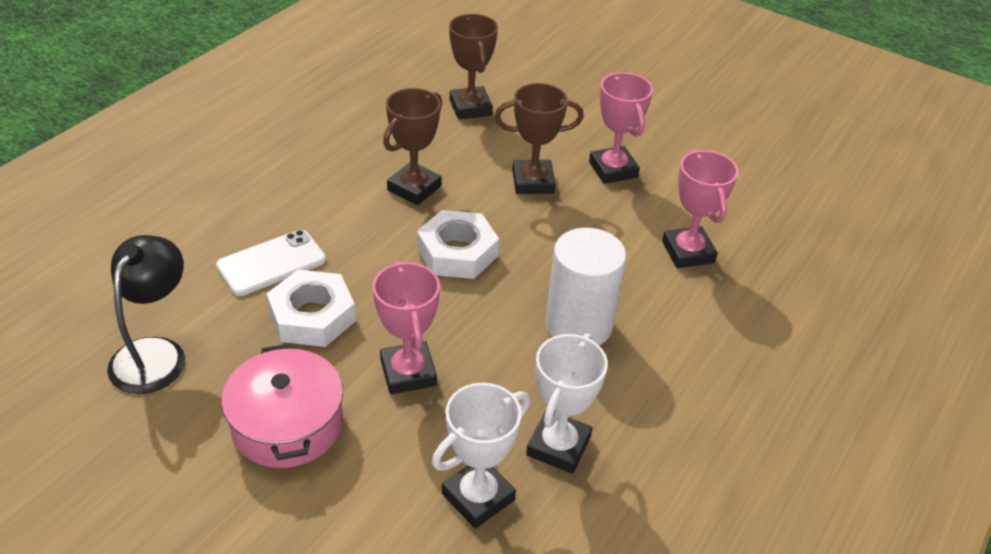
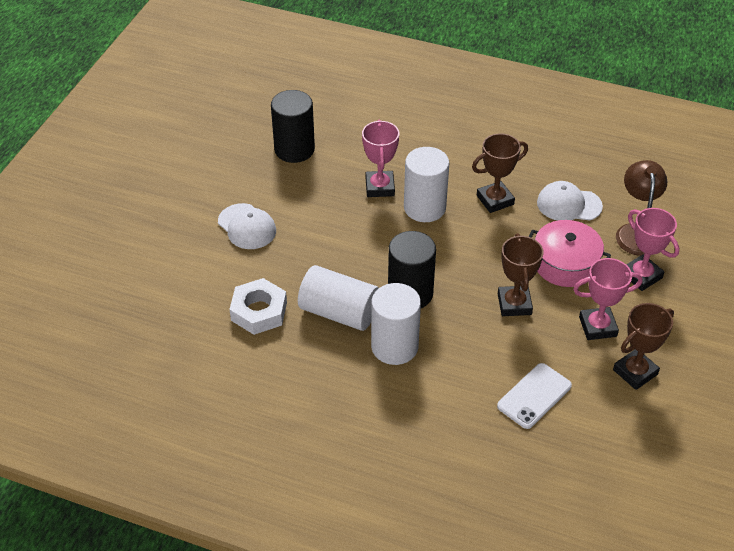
black cylinder: none = 0 -> [271,90,315,163] [388,231,436,308] = 2
black lamp: [107,235,185,394] = 1 -> none = 0
brown lamp: none = 0 -> [616,160,668,256] = 1
white cap: none = 0 -> [218,203,276,249] [537,181,603,221] = 2
white cylinder: [545,228,626,345] = 1 -> [298,265,379,331] [371,283,421,365] [404,147,449,222] = 3
white nut: [266,270,356,347] [417,210,499,279] = 2 -> [229,278,287,335] = 1
white trophy: [432,383,530,529] [526,333,608,474] = 2 -> none = 0

